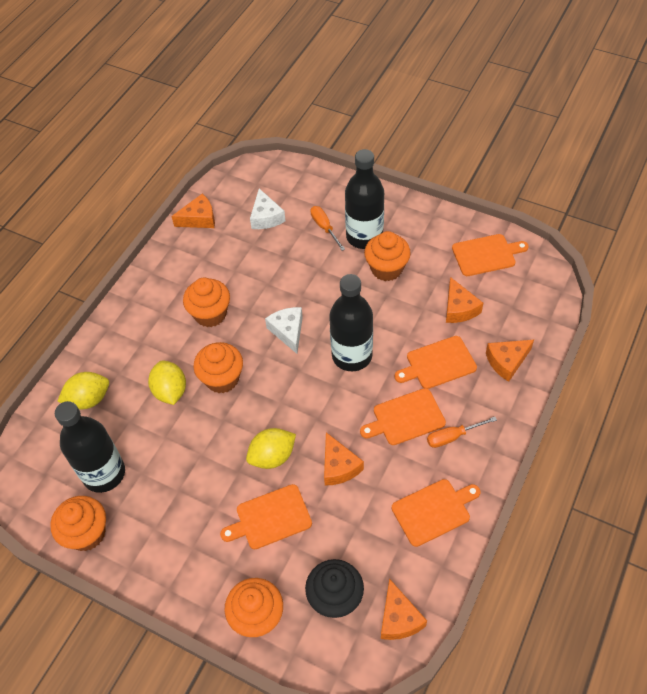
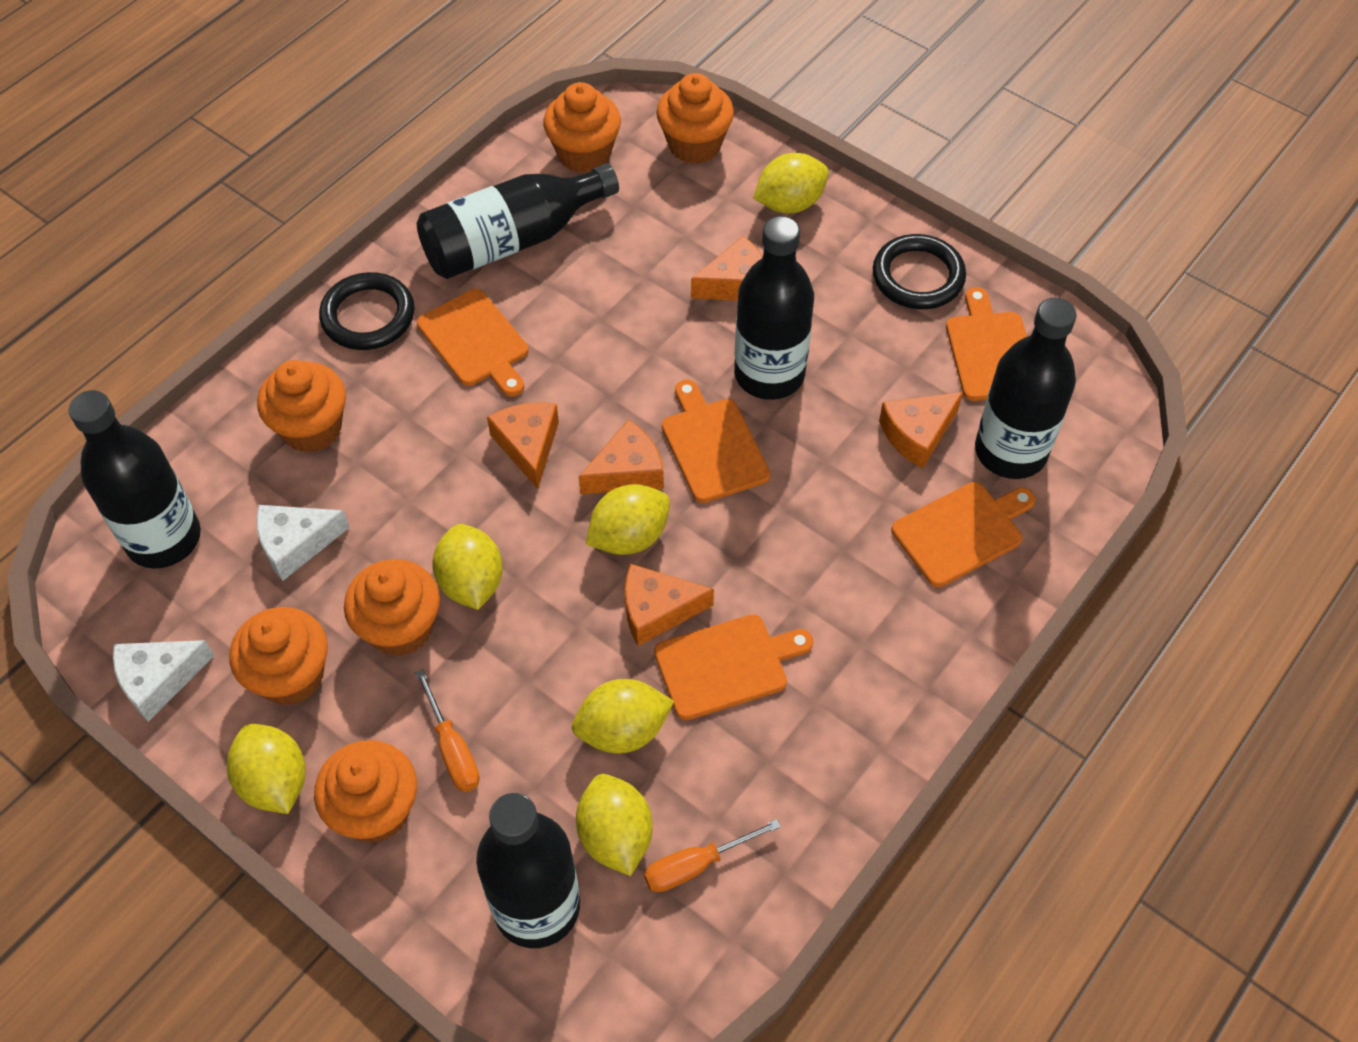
black bottle: [55,401,125,493] [329,274,373,371] [345,149,384,249] = 3 -> [68,390,201,569] [417,163,619,279] [476,793,580,948] [734,216,814,400] [975,298,1076,479] = 5
black cupcake: [305,559,364,618] = 1 -> none = 0
black ring: none = 0 -> [319,272,415,350] [873,234,966,309] = 2
orange cupcake: [50,496,106,551] [183,278,230,327] [194,342,243,393] [225,578,283,637] [364,231,411,281] = 5 -> [230,607,328,706] [257,360,346,453] [314,740,417,843] [344,559,440,656] [543,82,621,173] [656,73,734,164] = 6
yellow lemon: [57,372,109,409] [148,360,186,405] [246,428,296,469] = 3 -> [227,724,306,814] [432,524,503,610] [572,679,674,754] [576,774,653,876] [586,484,670,555] [753,153,829,214] = 6

